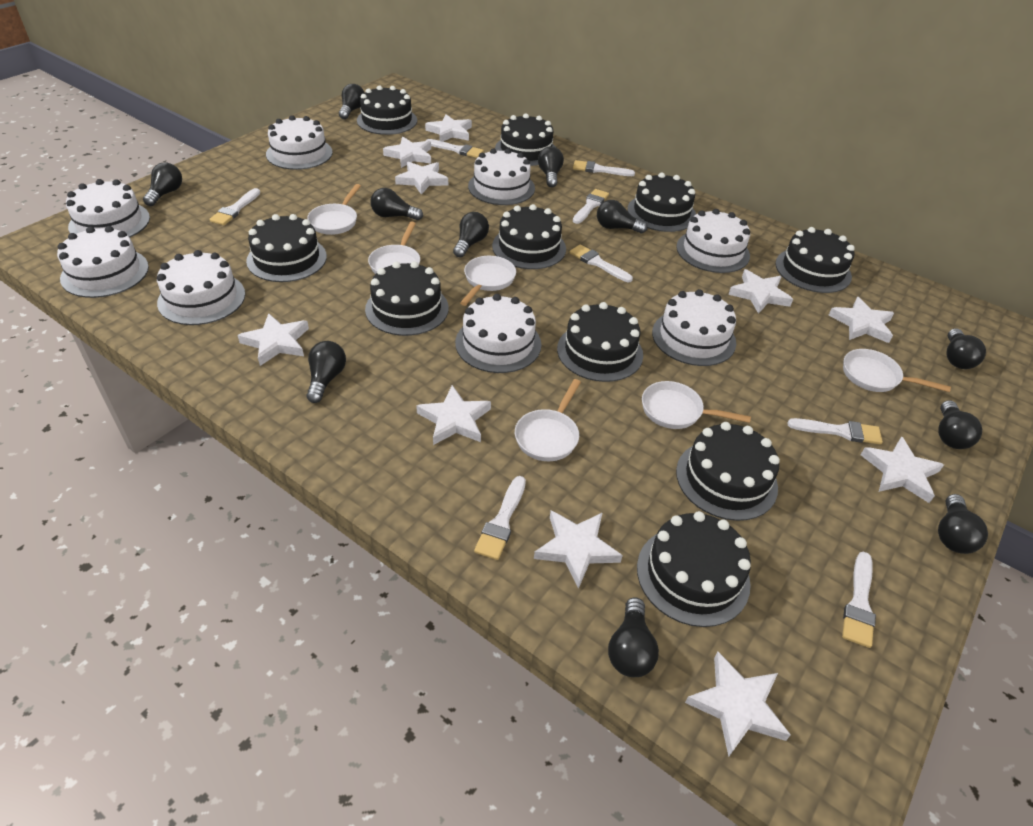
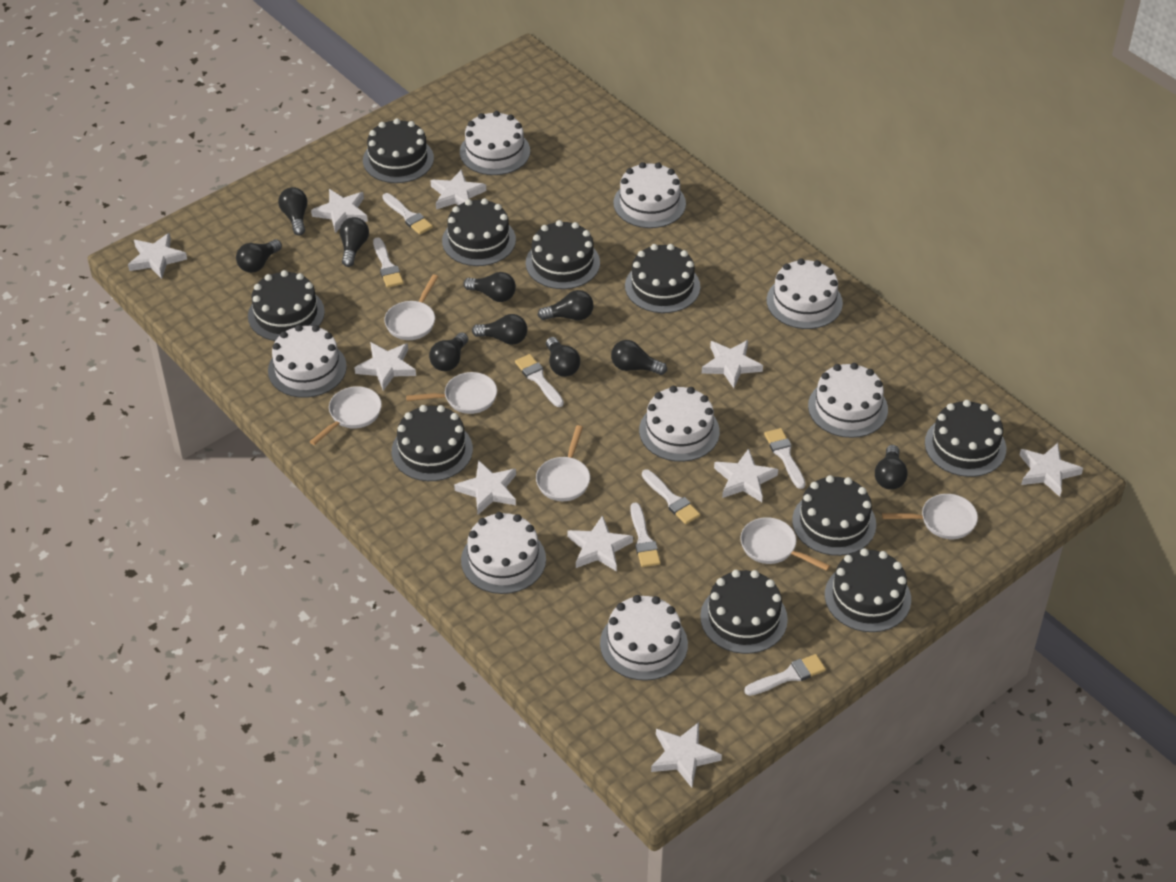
black light bulb: [143,162,182,206] [306,341,346,403] [339,84,365,119] [370,188,423,220] [453,212,489,257] [538,146,564,187] [597,200,647,233] [608,597,659,677] [938,400,982,449] [938,494,988,554] [946,329,986,369] = 11 -> [236,239,282,273] [278,187,308,236] [340,217,369,267] [429,332,468,371] [464,272,516,302] [472,314,527,345] [538,290,594,320] [546,337,580,377] [611,340,667,375] [875,445,908,490] = 10
white brush: [209,188,260,225] [426,139,484,158] [474,476,526,560] [569,244,633,282] [573,160,635,176] [573,189,609,224] [787,418,883,444] [842,552,876,648] = 8 -> [373,237,404,288] [382,193,433,235] [515,354,564,407] [630,503,661,567] [642,469,700,524] [744,654,826,696] [764,428,806,489] = 7

